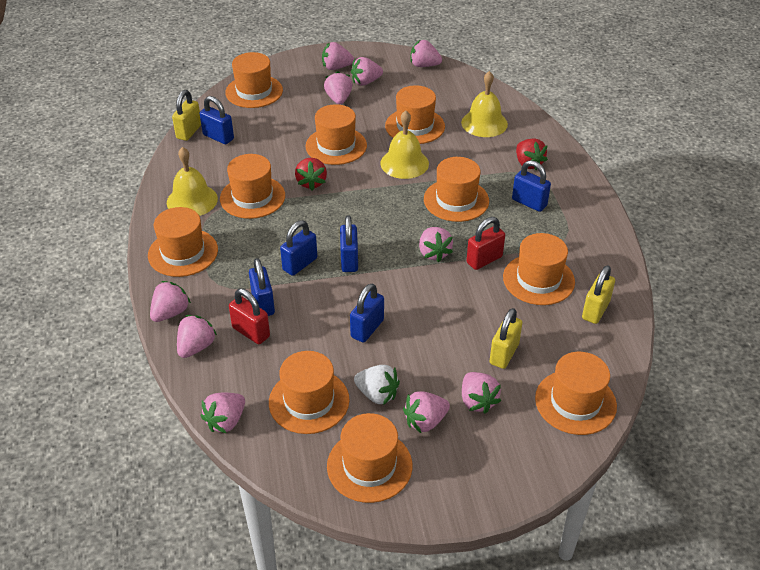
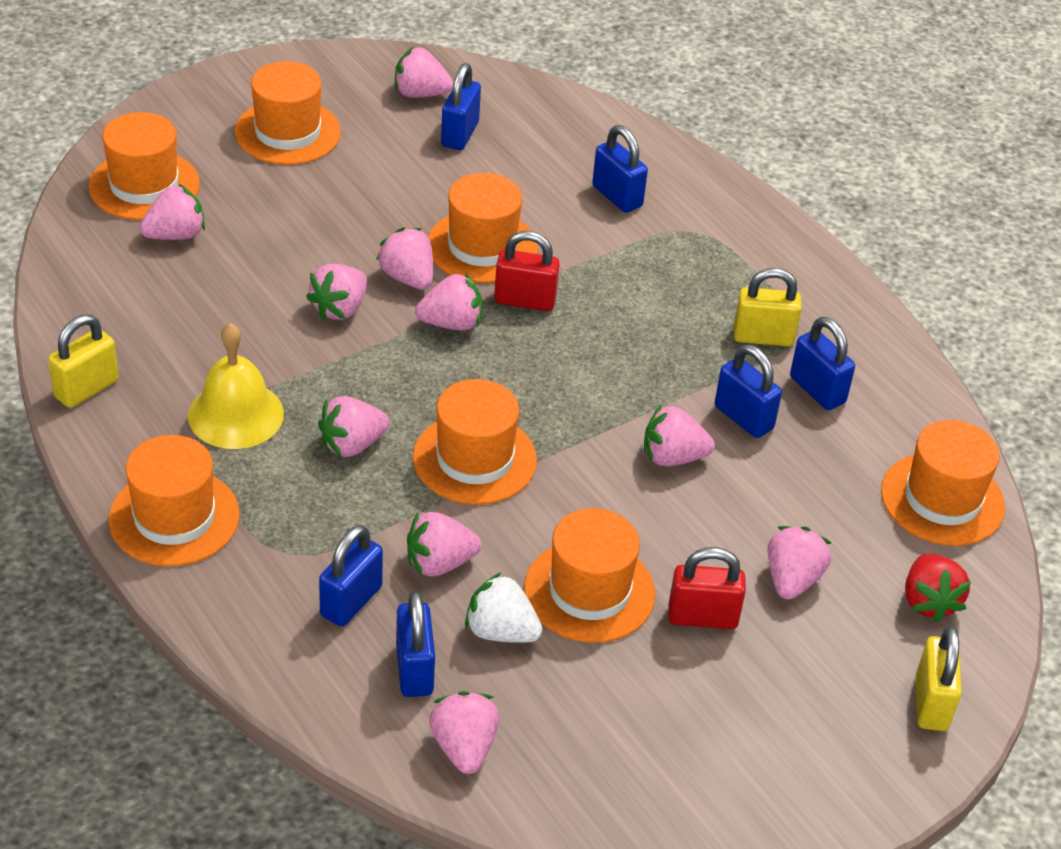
orange hat: [148,207,218,277] [220,154,285,219] [225,52,283,108] [269,351,349,434] [305,104,367,165] [327,413,412,503] [385,85,445,144] [424,157,489,222] [503,233,575,305] [535,352,617,435] = 10 -> [88,112,200,220] [108,435,240,566] [235,61,341,165] [413,379,537,505] [428,173,538,283] [524,508,656,643] [881,420,1005,546] = 7
red strawberry: [295,158,327,190] [516,138,548,170] = 2 -> [905,553,971,622] = 1
yellow bell: [167,147,218,216] [380,111,429,179] [461,71,508,137] = 3 -> [188,323,284,449] = 1

